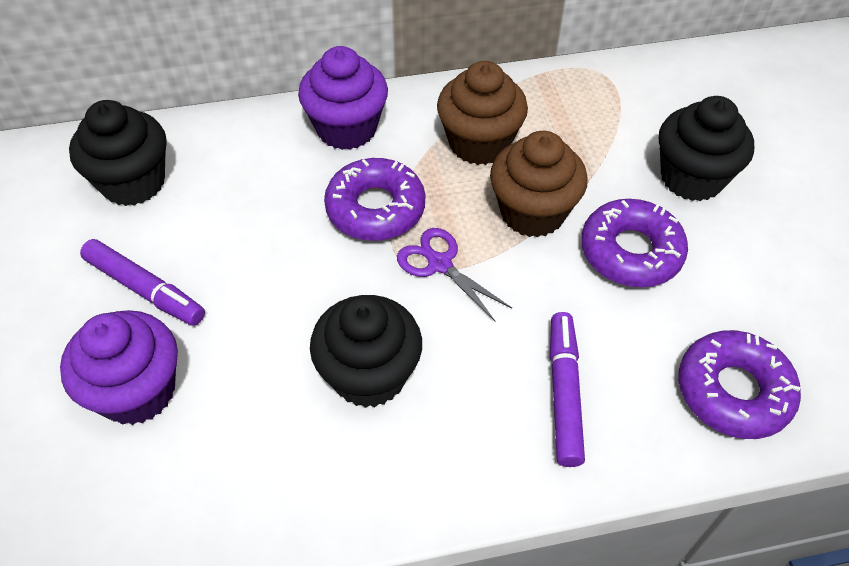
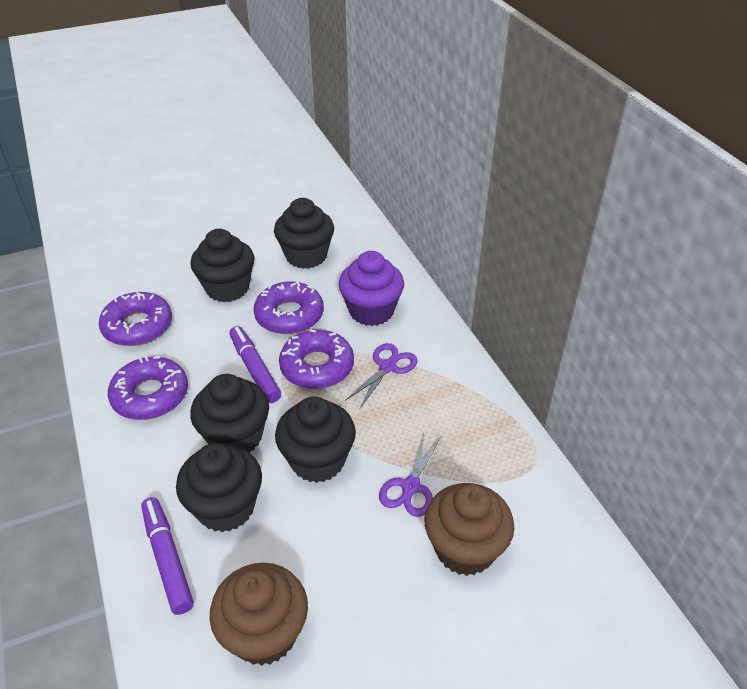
black cupcake: [69,100,167,206] [310,295,422,408] [659,96,754,201] = 3 -> [176,443,262,532] [190,229,255,302] [190,374,269,452] [274,198,334,269] [275,397,356,483] = 5
purple cupcake: [60,310,178,425] [298,46,388,150] = 2 -> [338,251,404,326] = 1
purple donut: [324,158,425,241] [581,199,688,287] [678,330,801,439] = 3 -> [99,292,172,346] [108,356,188,420] [254,280,324,334] [279,329,354,389] = 4
purple scissors: [397,228,512,322] = 1 -> [345,343,418,408] [379,433,442,517] = 2

